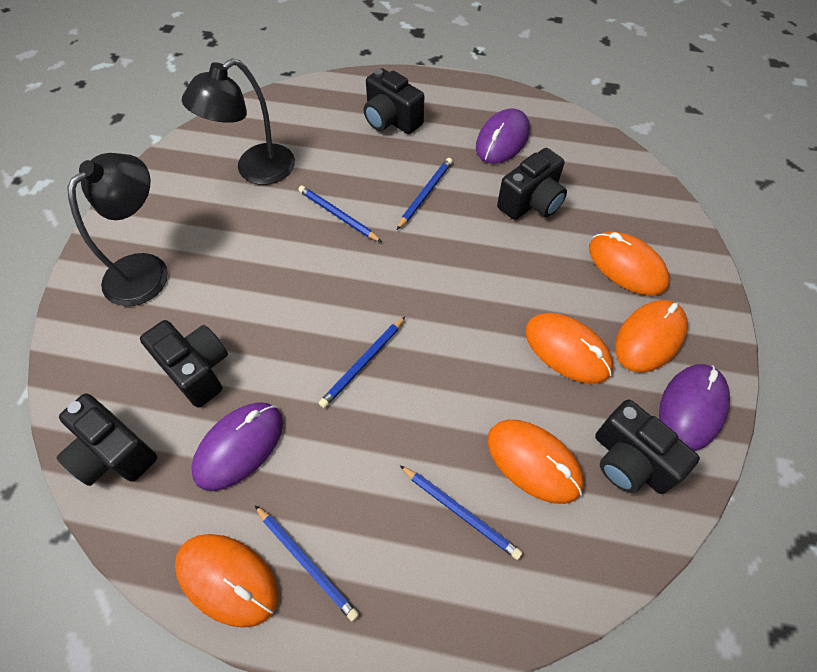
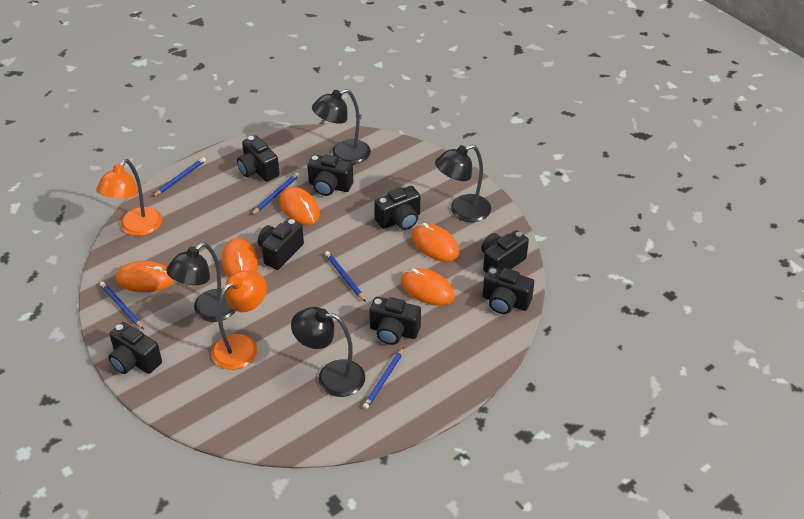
black camera: [56,393,157,486] [140,320,228,408] [364,68,424,134] [497,148,567,220] [595,399,700,494] = 5 -> [108,322,162,374] [237,135,280,182] [258,218,304,270] [307,154,353,196] [369,297,421,345] [374,186,420,230] [481,230,529,273] [483,266,534,314] = 8
black lamp: [67,153,168,306] [182,58,295,185] = 2 -> [166,242,236,322] [291,307,365,397] [312,89,371,164] [435,145,491,222] = 4
orange lamp: none = 0 -> [96,159,162,236] [211,270,267,370] = 2
purple mouse: [191,402,283,491] [476,109,530,164] [659,364,730,451] = 3 -> none = 0

